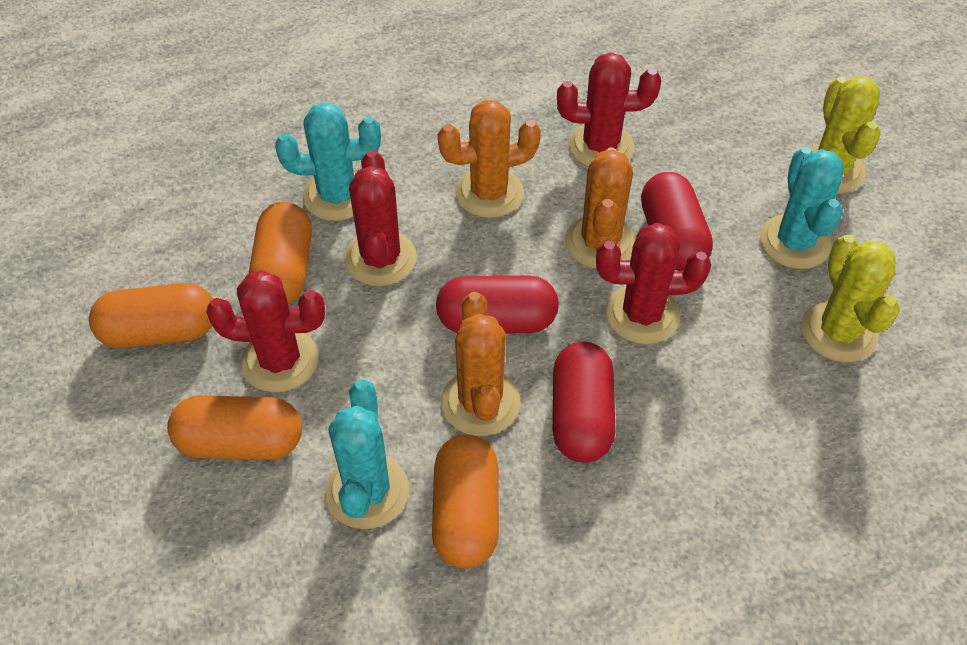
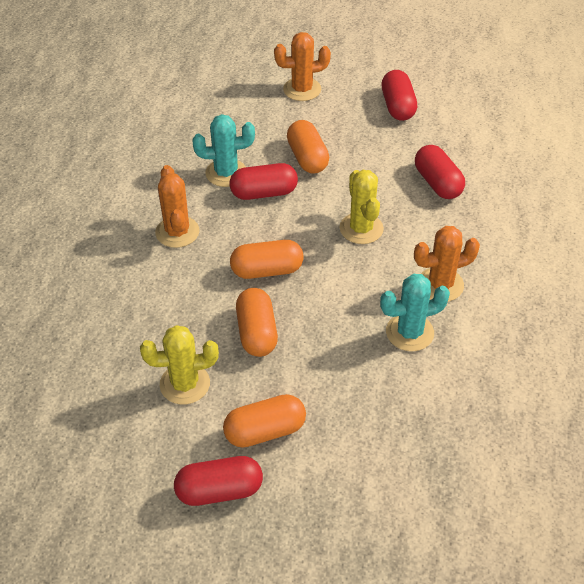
red cactus: [206,270,325,393] [345,150,417,286] [557,52,661,167] [596,223,711,344] = 4 -> none = 0
red capsule: [436,275,559,334] [553,341,615,462] [641,172,713,271] = 3 -> [174,456,263,506] [230,163,298,200] [381,70,417,121] [415,145,465,199] = 4
turquoise cactus: [275,102,381,221] [325,380,409,529] [759,147,844,269] = 3 -> [192,114,255,187] [380,274,450,352] = 2

